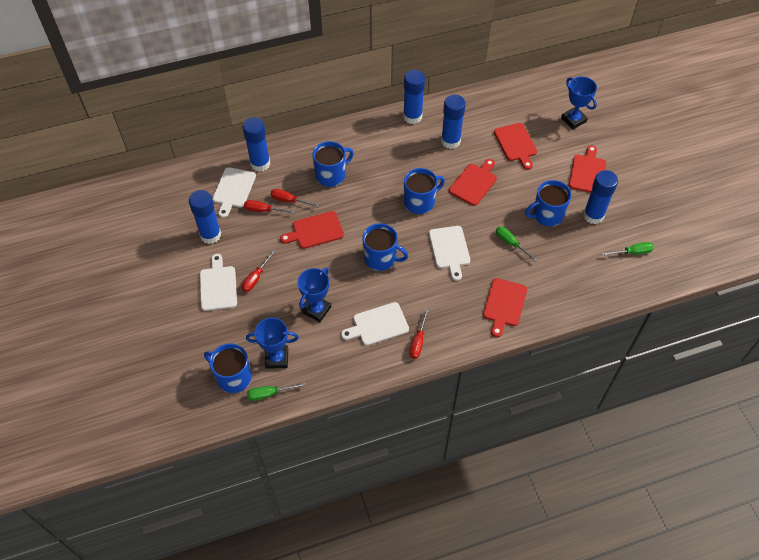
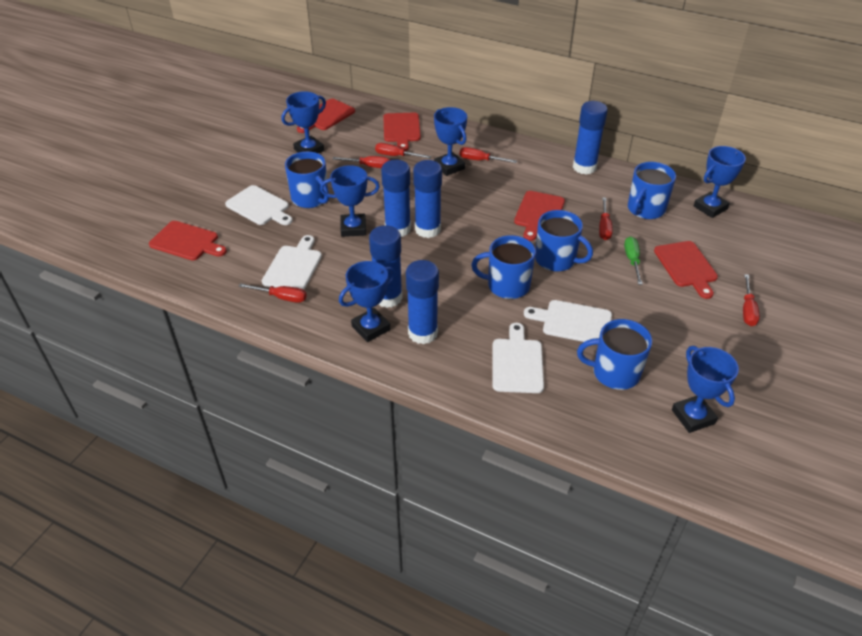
blue trophy: [246,318,299,369] [298,268,331,322] [561,77,597,129] = 3 -> [282,91,326,153] [320,165,380,237] [339,261,396,342] [434,107,467,176] [672,346,739,433] [694,146,746,218] = 6
green screwdriver: [247,382,306,401] [496,226,537,262] [601,242,654,256] = 3 -> [624,236,643,285] = 1
red screwdriver: [242,250,276,292] [244,200,295,213] [271,189,319,207] [409,309,429,359] = 4 -> [239,283,307,303] [333,156,390,168] [375,143,431,159] [460,147,517,163] [599,197,613,240] [743,274,760,326] = 6

